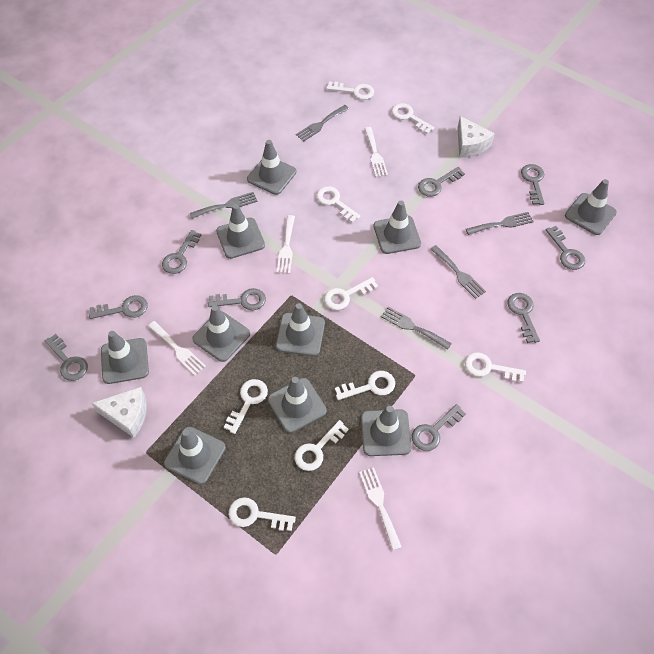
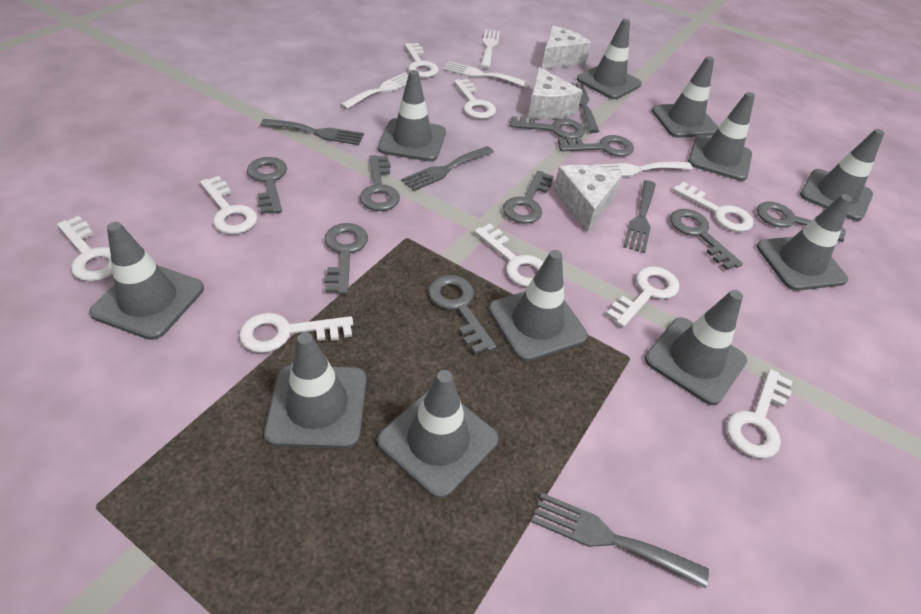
grey traffic cone: [101,331,149,384] [164,427,226,484] [192,305,250,362] [216,204,265,259] [247,140,297,195] [268,377,327,433] [276,303,325,356] [361,406,411,456] [374,201,421,254] [565,179,617,235] = 10 -> [89,222,204,340] [264,332,367,448] [377,370,498,499] [378,70,446,161] [489,250,588,362] [577,19,642,99] [645,290,747,405] [652,56,719,138] [688,92,755,181] [756,194,852,291] [800,129,884,221] = 11
white cheese: [92,387,147,438] [457,116,495,158] = 2 -> [528,67,583,119] [542,25,592,69] [554,165,623,232] = 3

